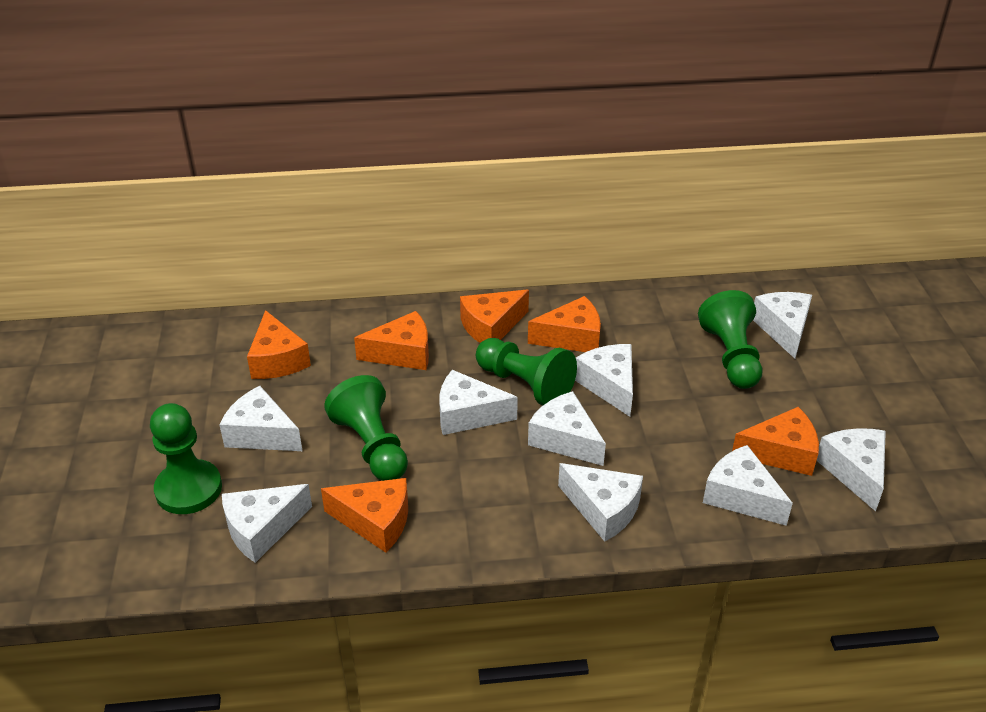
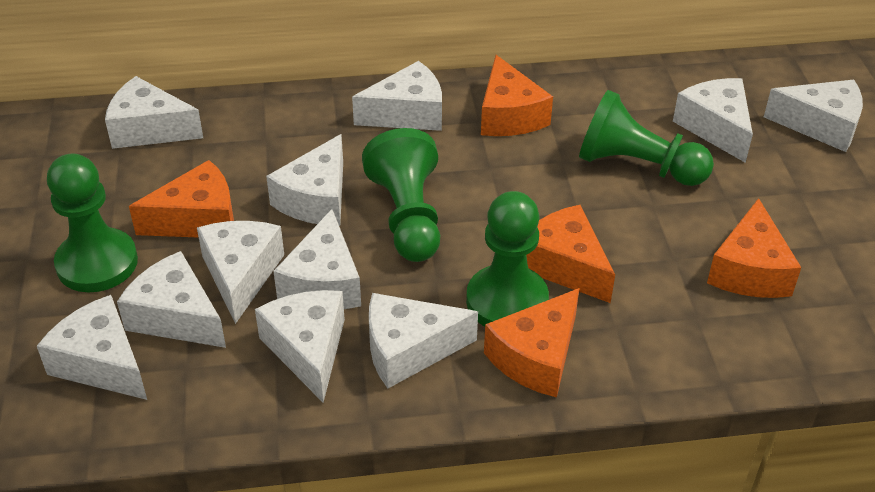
orange cheese: [247,310,311,379] [321,478,408,553] [354,311,429,370] [460,290,529,343] [528,296,601,352] [732,407,819,476] = 6 -> [129,160,234,238] [481,55,553,136] [484,288,579,397] [526,205,615,303] [707,198,801,298] = 5
white cheese: [219,386,302,451] [222,484,312,563] [440,370,518,435] [528,391,606,466] [558,463,643,542] [575,344,633,417] [703,445,793,526] [753,292,812,358] [816,428,886,511] = 9 -> [37,295,147,400] [105,76,203,149] [117,251,226,348] [197,221,284,324] [255,290,345,403] [266,134,343,226] [273,209,361,309] [352,61,442,131] [369,293,478,388] [673,78,753,163] [764,80,863,152] = 11

